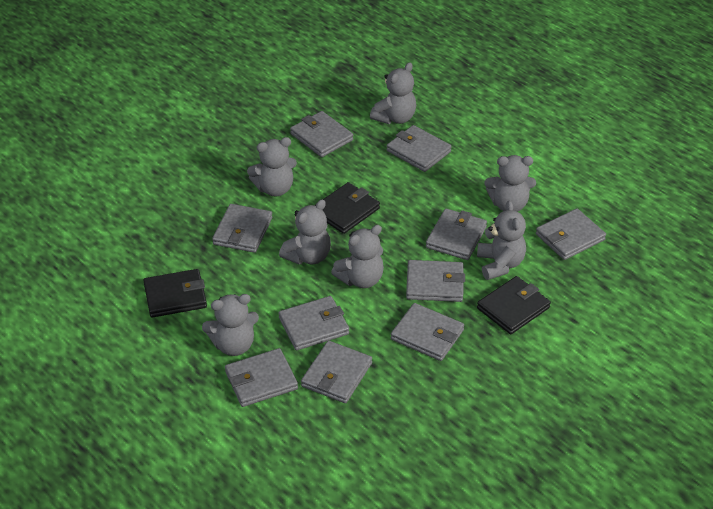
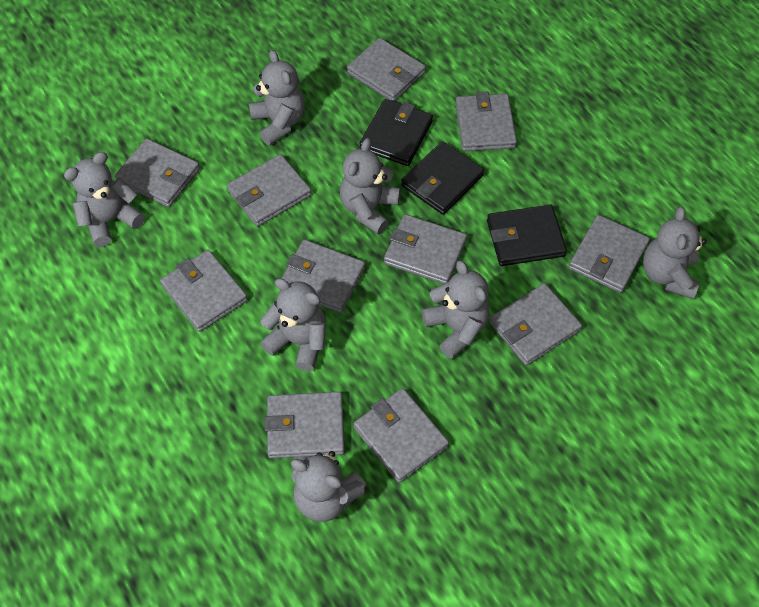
grey wallet: [212,204,272,253] [225,348,298,407] [279,296,349,351] [290,111,353,157] [301,341,372,403] [387,125,452,172] [391,303,464,361] [406,260,465,302] [426,209,487,260] [536,208,606,260] = 10 -> [115,139,200,207] [160,250,248,332] [227,154,312,227] [265,392,345,459] [281,240,365,313] [347,38,426,102] [353,388,449,483] [384,214,467,284] [455,92,517,151] [489,283,582,366] [569,215,650,293] = 11

